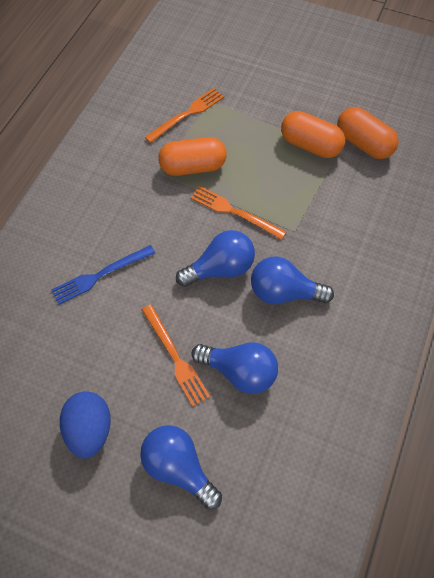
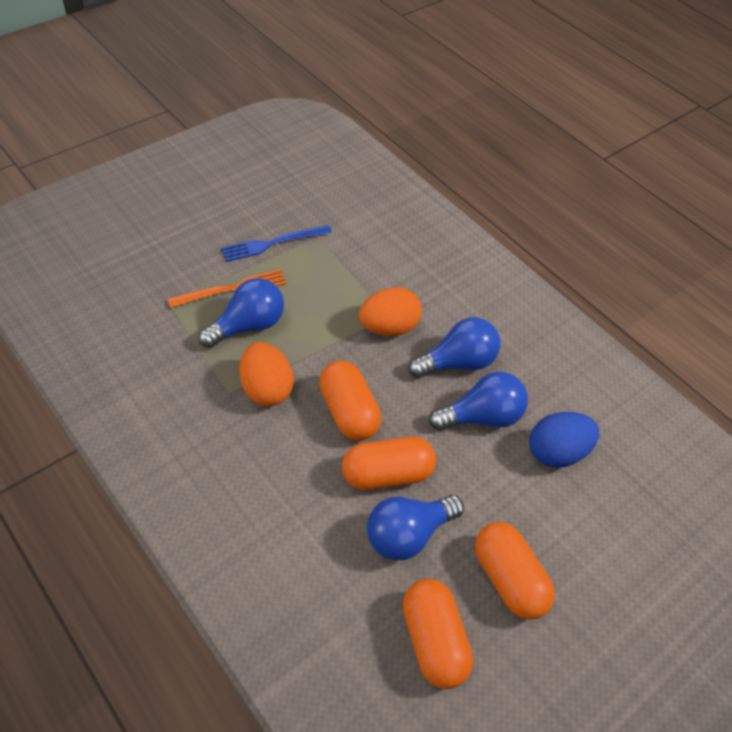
orange capsule: [158,137,227,176] [281,111,345,158] [337,107,399,159] = 3 -> [319,361,381,441] [342,437,436,490] [403,579,473,689] [475,522,555,620] = 4
orange egg: none = 0 -> [239,342,294,406] [359,287,422,336] = 2
orange fork: [142,304,210,407] [145,88,224,143] [190,186,286,240] = 3 -> [168,269,287,308] = 1

